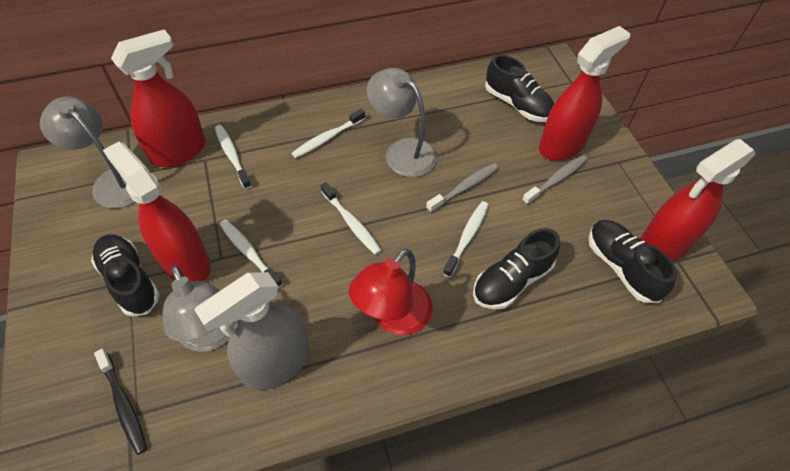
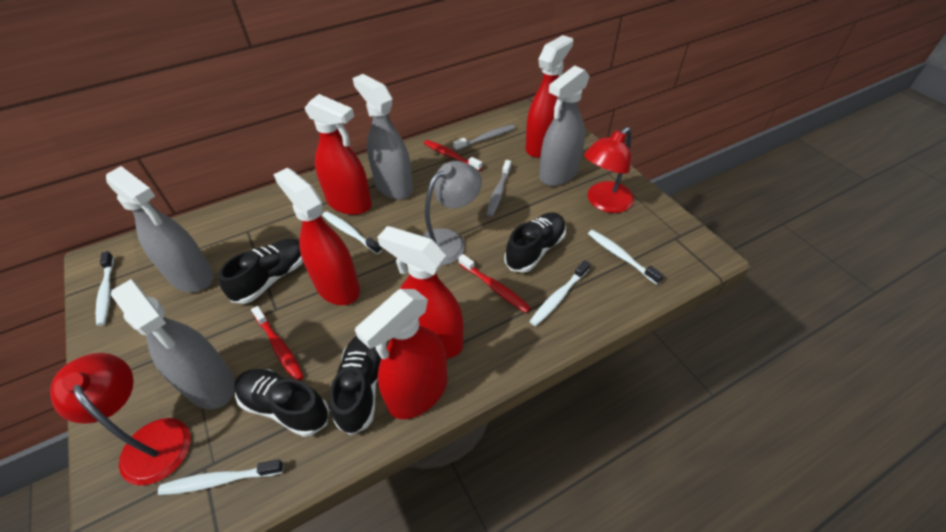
black toothbrush: [94,349,147,455] = 1 -> none = 0
grey lamp: [40,97,134,208] [163,265,238,352] [367,68,437,177] = 3 -> [422,161,482,265] = 1
grey spray bottle: [194,272,309,390] = 1 -> [106,166,214,292] [111,279,235,410] [352,74,413,200] [539,66,590,186] = 4
red lamp: [349,249,433,335] = 1 -> [50,353,191,485] [584,127,634,213] = 2
red spray bottle: [103,142,211,282] [111,29,206,167] [539,26,630,161] [640,139,755,261] = 4 -> [273,168,360,305] [305,94,372,215] [355,289,447,419] [377,226,463,359] [526,35,573,158] = 5
red toothbrush: none = 0 -> [251,306,304,381] [424,140,482,171] [458,254,531,313] = 3

